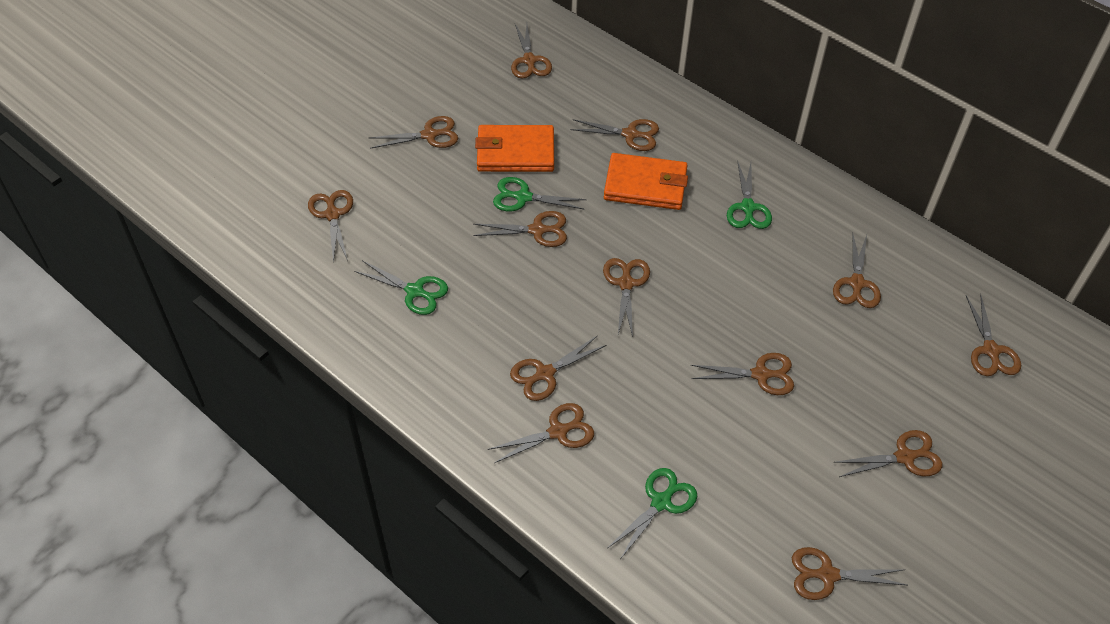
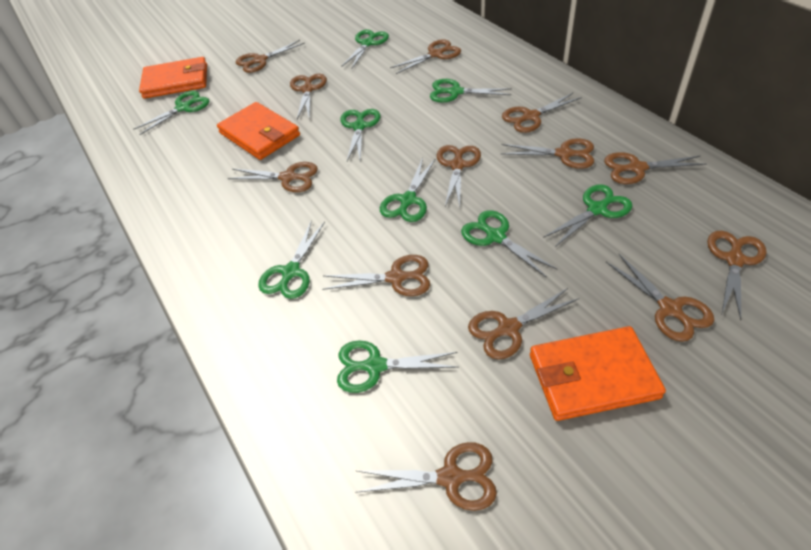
green scissors: [354,260,448,315] [493,177,587,211] [608,468,697,558] [727,161,772,229] = 4 -> [133,91,209,135] [258,220,325,299] [337,341,459,393] [340,109,380,161] [341,29,389,69] [380,158,436,222] [430,79,512,103] [461,210,557,278] [543,185,632,247] = 9
orange wallet: [475,125,554,172] [604,153,688,210] = 2 -> [139,57,207,99] [217,102,300,160] [530,326,666,421] = 3

